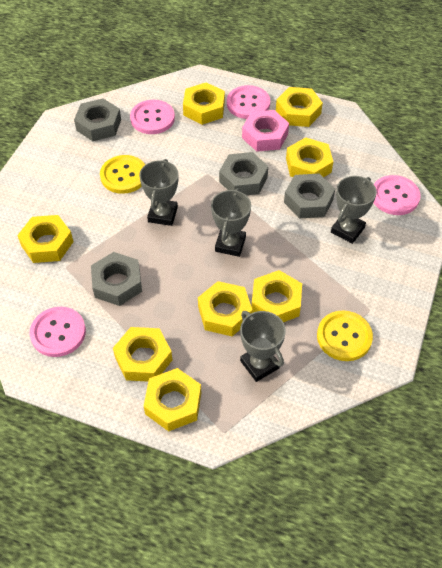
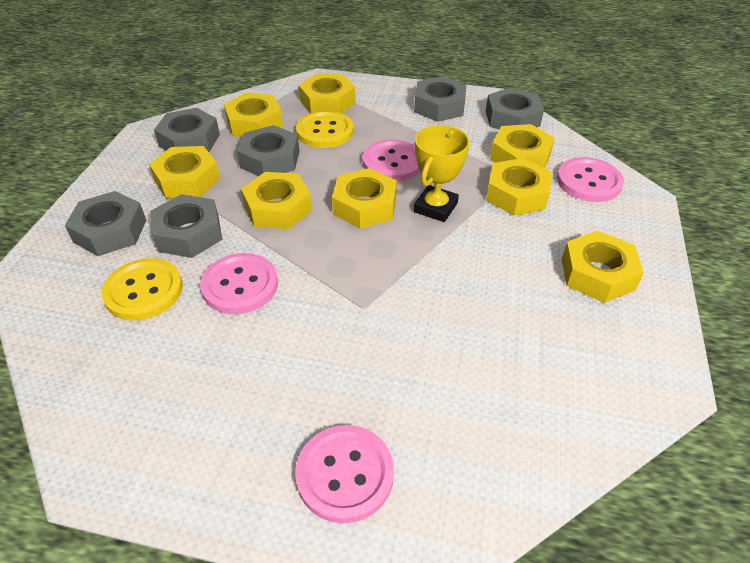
grey nut: [74,98,121,141] [91,252,142,306] [219,152,268,195] [284,173,335,218] = 4 -> [65,191,146,256] [150,194,222,258] [154,108,220,152] [237,125,300,176] [414,76,466,122] [486,87,544,129] = 6
grey trophy: [139,159,179,226] [211,189,251,257] [240,311,286,382] [331,176,377,244] = 4 -> none = 0
pink nut: [242,110,289,152] = 1 -> none = 0
yellow trophy: none = 0 -> [414,125,470,222] = 1

